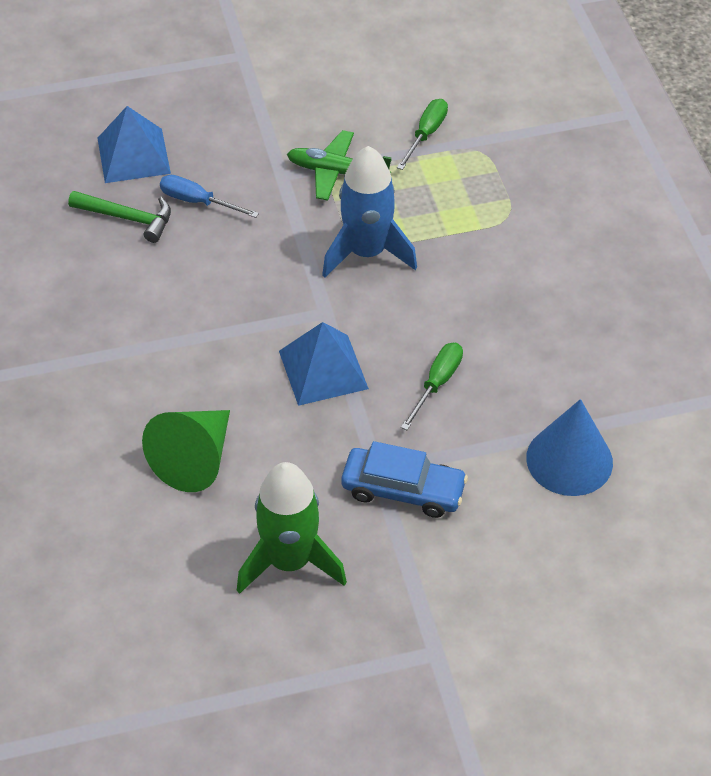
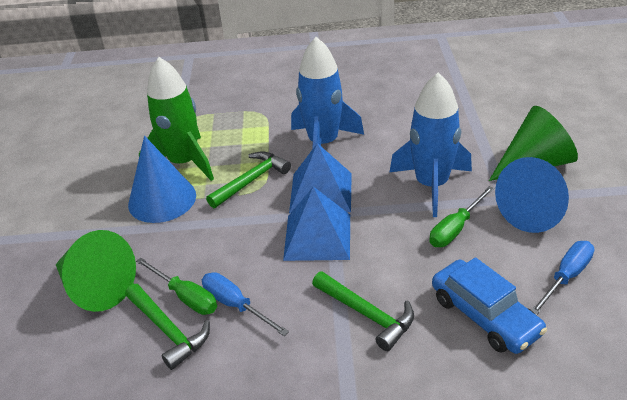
blue cone: [526,399,613,496] = 1 -> [128,136,196,223] [495,157,569,233] = 2
blue rocket: [322,146,417,277] = 1 -> [291,37,364,149] [390,72,472,217] = 2
blue screwdriver: [160,175,259,218] = 1 -> [202,272,289,336] [532,241,594,315] = 2
green cone: [142,410,230,492] = 1 -> [56,230,136,312] [489,106,578,181] = 2
green hammer: [68,191,171,243] = 1 -> [125,284,210,370] [206,151,291,208] [312,271,414,351] = 3
green plane: [287,130,392,201] = 1 -> none = 0

